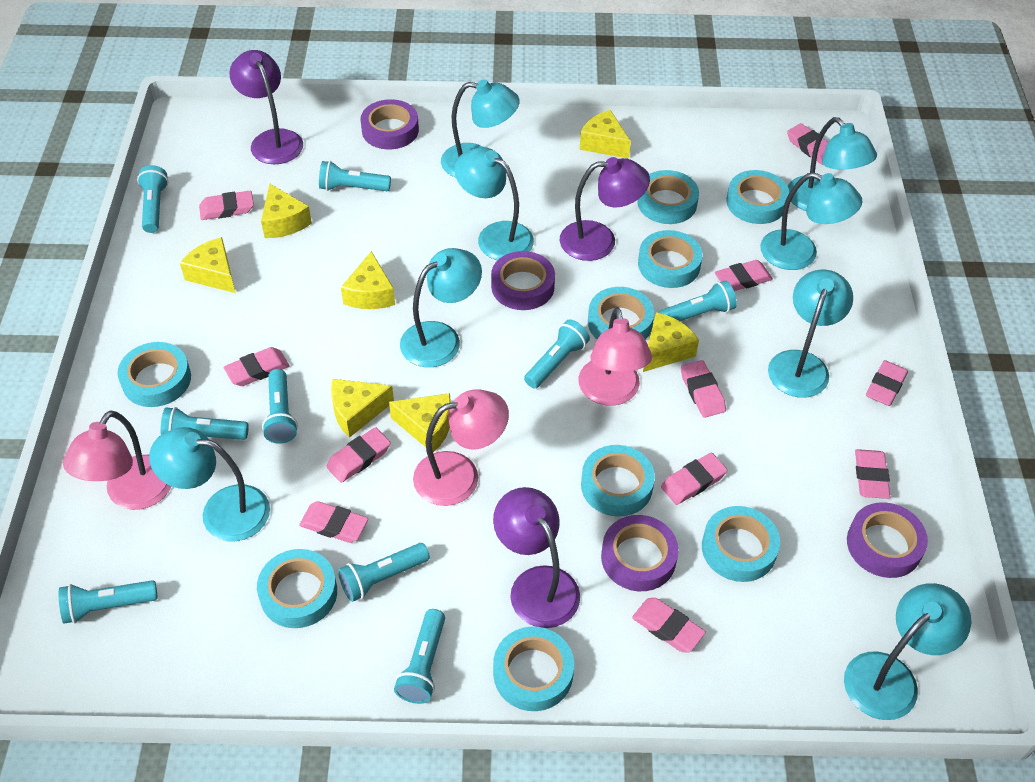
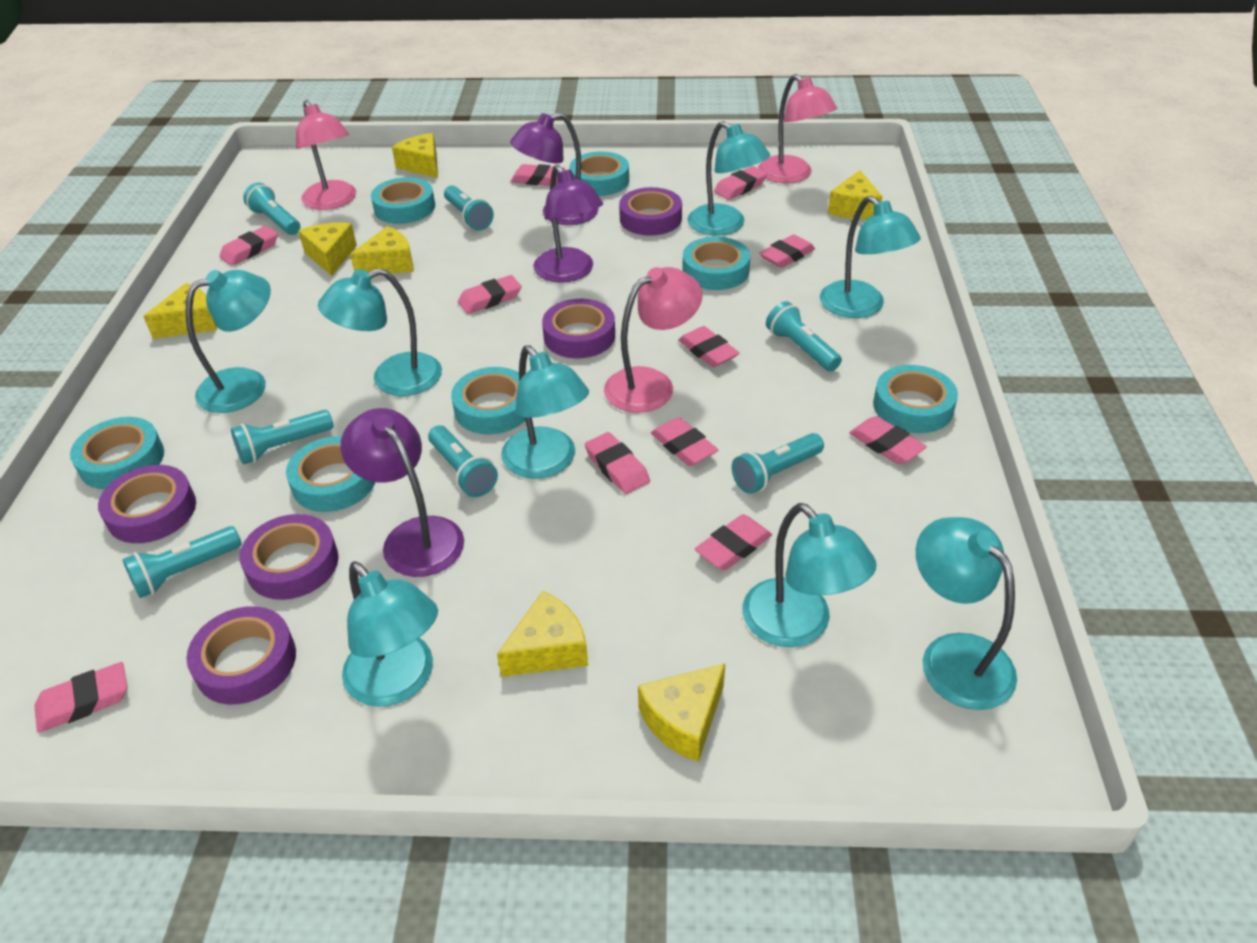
purple tape: [361,99,419,149] [491,251,555,310] [601,515,679,591] [847,502,928,578] = 4 -> [98,465,196,543] [186,606,296,704] [239,514,339,600] [542,299,615,358] [619,187,682,236] = 5
turquoise flashlight: [59,580,158,624] [137,165,168,233] [161,407,249,440] [262,369,298,444] [319,161,391,191] [338,543,430,602] [394,609,445,704] [524,319,590,389] [659,280,737,321] = 9 -> [122,526,242,598] [231,410,334,464] [243,183,300,235] [428,425,498,497] [444,185,494,231] [732,433,824,494] [766,301,842,372] = 7
turquoise tape: [118,342,191,407] [257,549,337,628] [493,627,574,711] [581,445,655,517] [588,287,654,340] [637,170,699,224] [638,230,703,288] [702,506,780,582] [726,170,789,224] = 9 -> [70,417,164,489] [286,436,375,512] [371,177,435,224] [451,367,525,434] [569,151,629,196] [682,237,750,290] [873,365,958,433] = 7

